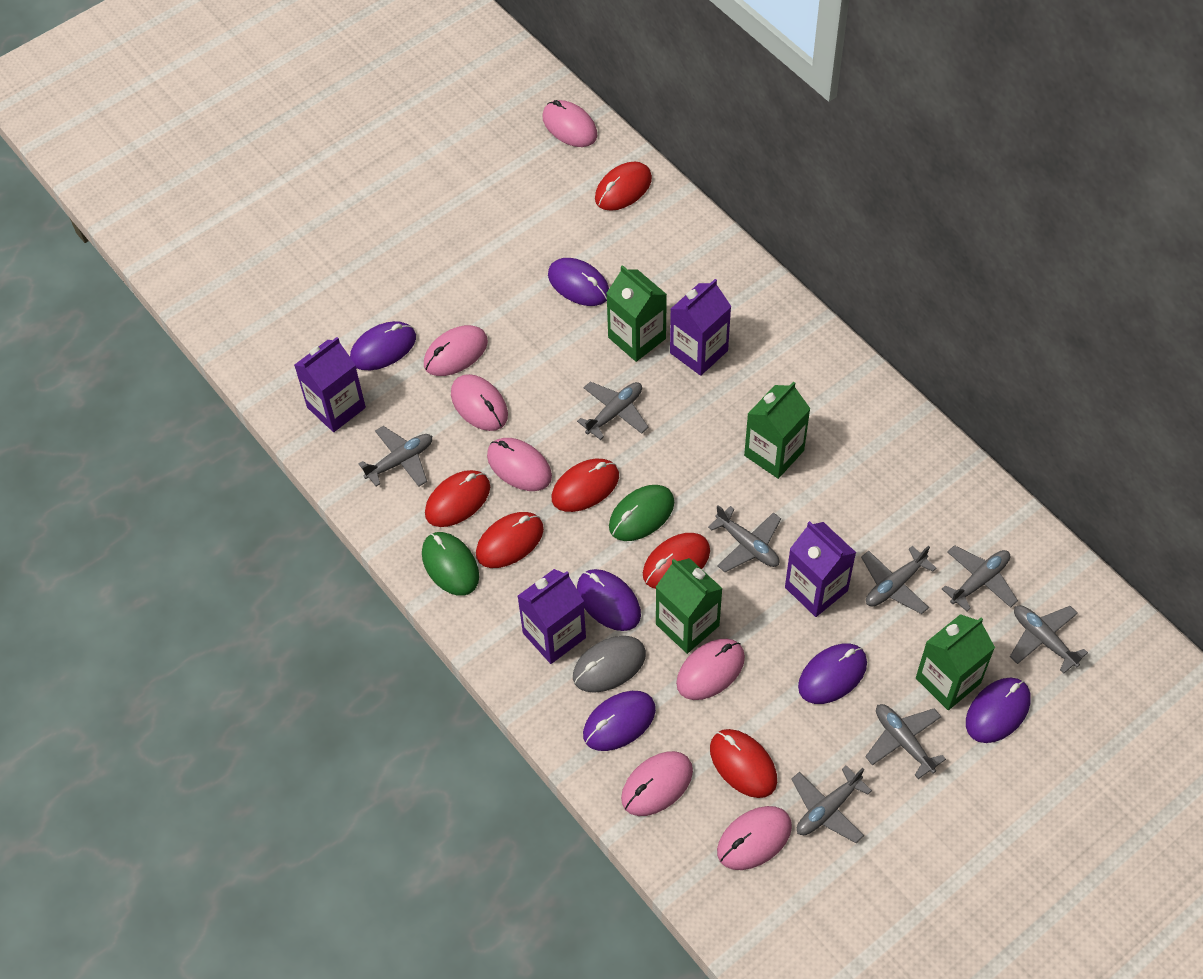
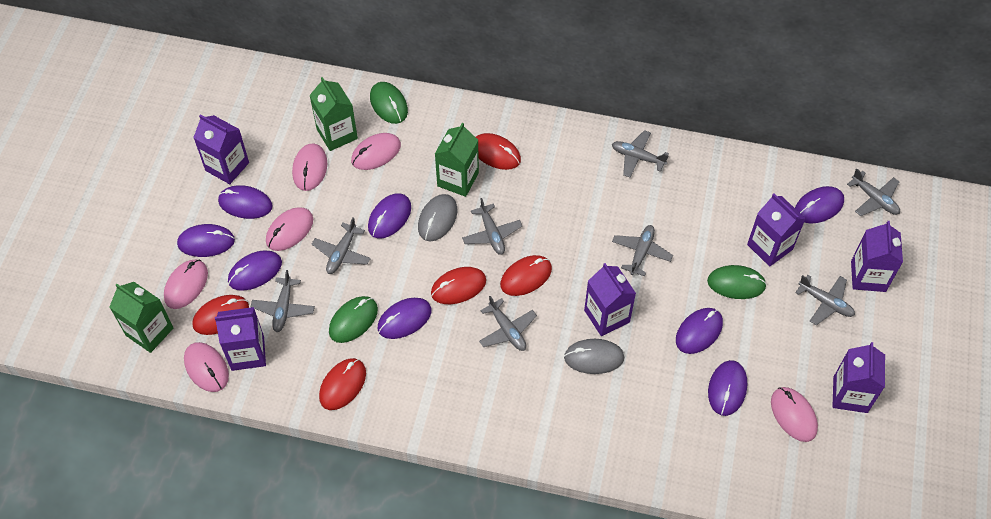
green carton: [606,265,667,362] [656,558,723,654] [744,382,810,479] [916,614,995,710] = 4 -> [109,282,173,353] [309,77,358,151] [435,123,479,197] = 3
green mouse: [422,532,479,596] [609,485,674,541] = 2 -> [329,296,378,343] [370,82,408,124] [707,265,767,299] = 3
grey mouse: [573,636,646,693] = 1 -> [418,194,457,241] [564,339,624,374] = 2
pink mouse: [424,325,488,376] [451,374,508,431] [487,438,552,491] [542,100,597,147] [621,751,693,816] [676,639,745,700] [717,806,792,870] = 7 -> [164,259,208,309] [184,342,229,392] [266,207,313,251] [292,144,327,191] [351,133,401,170] [771,387,818,442] = 6
purple carton: [294,337,366,432] [518,569,586,664] [670,279,731,376] [785,521,856,617] = 4 -> [193,114,249,184] [215,307,266,371] [584,263,636,336] [747,194,806,267] [832,342,885,413] [851,221,903,292] = 6
purple mouse: [350,321,416,370] [548,258,609,306] [577,569,641,631] [583,691,656,751] [798,644,867,704] [966,677,1031,743] = 6 -> [177,224,235,257] [218,185,273,219] [228,250,282,291] [368,193,411,238] [377,298,432,339] [676,308,723,354] [708,360,747,416] [795,186,844,223] = 8
red mouse: [425,470,490,527] [476,512,544,568] [552,459,619,512] [595,162,652,211] [643,533,710,589] [710,729,777,798] = 6 -> [192,295,249,335] [319,358,366,410] [431,267,486,304] [476,133,521,170] [500,255,552,296] = 5

